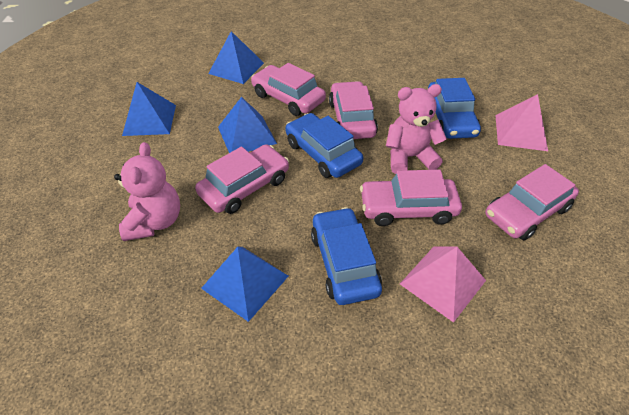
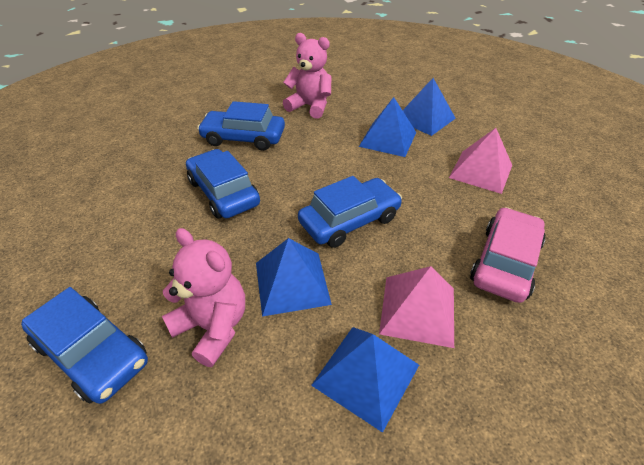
blue car: [285,113,363,178] [311,207,382,305] [428,78,481,139] = 3 -> [21,287,148,404] [186,149,260,219] [197,101,285,151] [298,176,402,248] = 4
pink car: [195,144,289,214] [251,63,326,116] [329,81,378,139] [360,170,462,226] [485,164,579,240] = 5 -> [470,207,545,303] = 1

